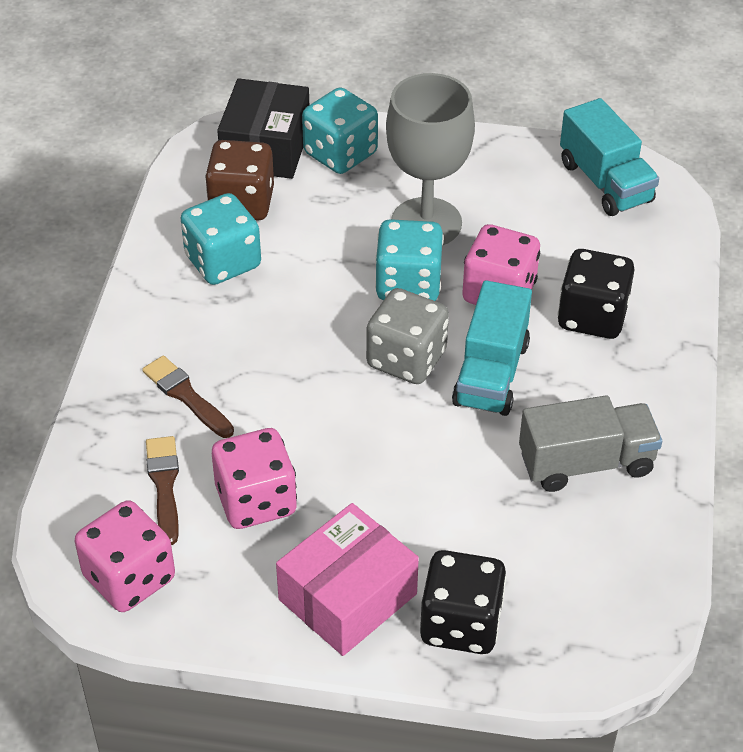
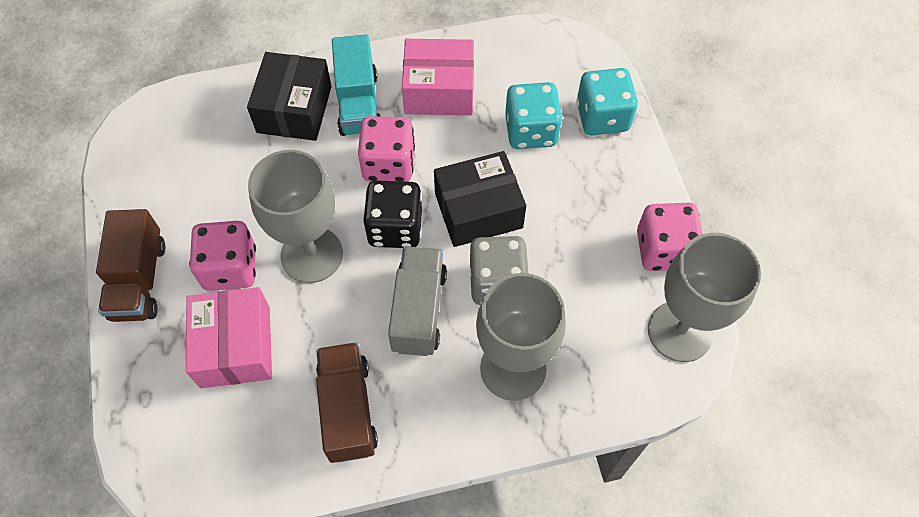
black box: [217,78,309,179] = 1 -> [247,52,332,141] [434,151,526,247] = 2
black dice: [420,550,507,654] [557,249,635,339] = 2 -> [363,180,422,248] = 1
brown brush: [142,355,234,438] [146,436,179,545] = 2 -> none = 0
brown dice: [205,140,274,220] = 1 -> none = 0
brown truck: none = 0 -> [96,209,165,322] [316,342,378,463] = 2
grey goblet: [386,73,475,246] = 1 -> [248,150,343,283] [476,273,566,401] [648,233,761,362] = 3
pink box: [276,503,419,656] = 1 -> [186,287,272,388] [402,39,474,115] = 2
turquoise dice: [181,193,261,285] [302,87,378,174] [375,219,444,301] = 3 -> [505,82,563,149] [576,68,638,135] = 2
turquoise truck: [452,280,532,416] [560,98,659,216] = 2 -> [332,34,380,136] = 1

